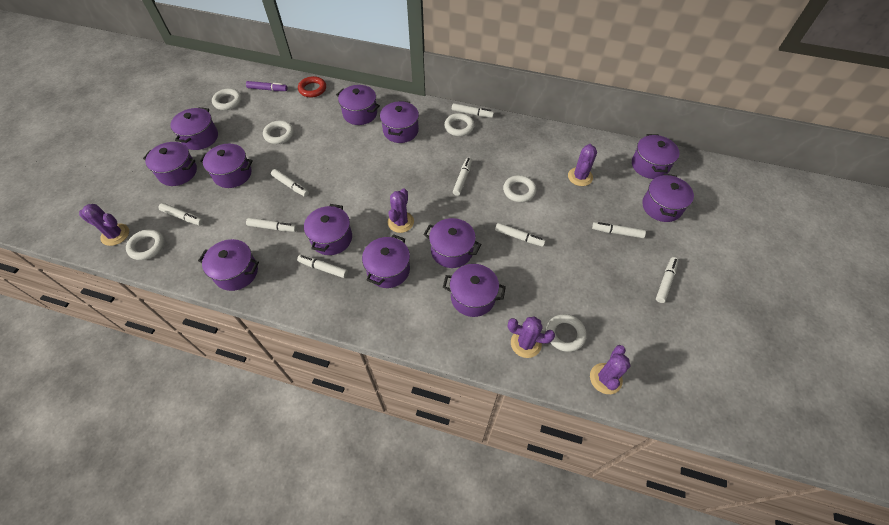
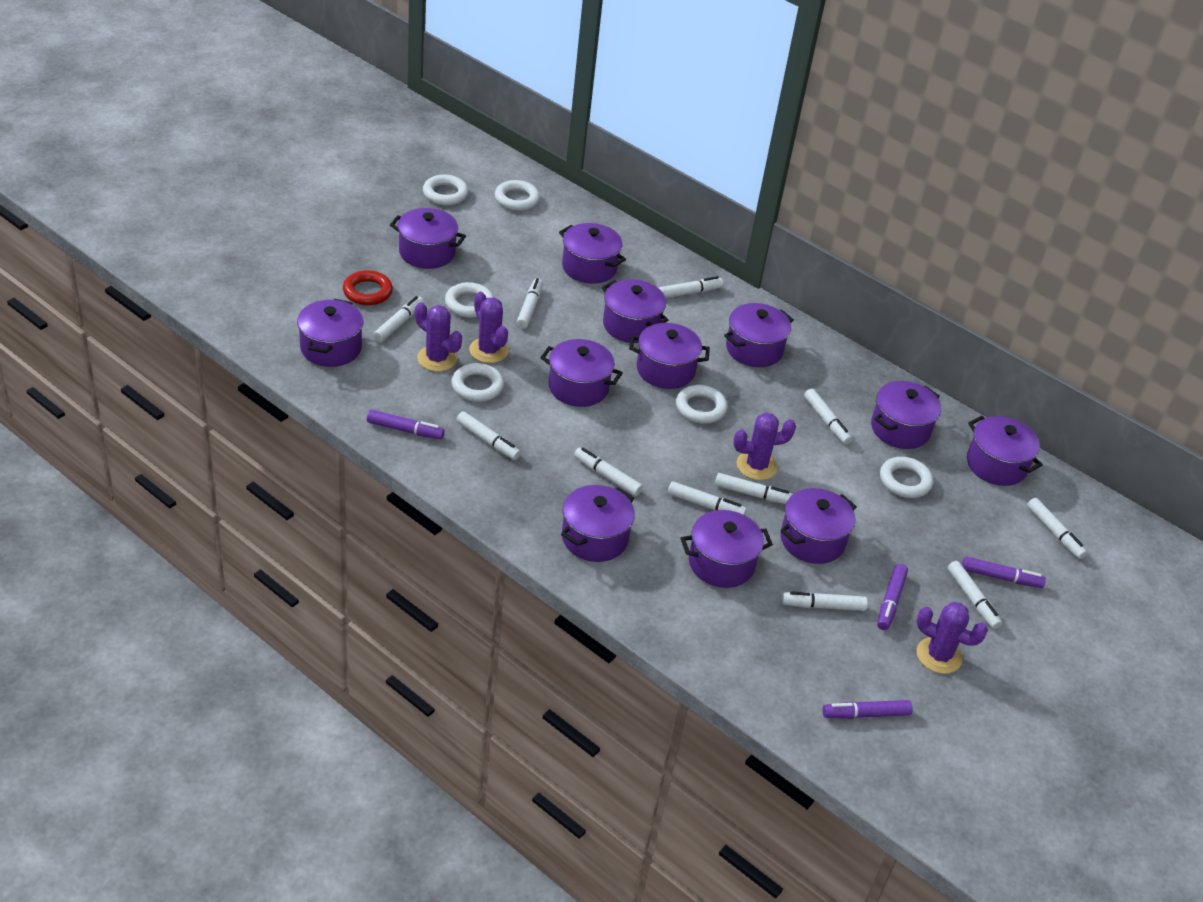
purple cactus: [79,204,129,246] [388,188,414,233] [508,316,555,358] [568,144,597,186] [590,345,631,394] = 5 -> [415,303,462,372] [469,292,509,363] [733,413,796,480] [916,602,988,674] = 4
purple marker: [246,81,288,91] = 1 -> [367,410,445,439] [822,700,913,719] [877,564,908,630] [962,556,1046,588] = 4
white marker: [158,203,204,226] [246,218,297,232] [271,169,309,197] [297,255,348,278] [452,103,494,118] [453,157,472,196] [495,223,546,247] [592,222,646,238] [656,257,679,303] = 9 -> [373,296,424,342] [456,411,521,460] [516,278,543,329] [574,448,643,496] [659,276,723,298] [668,481,747,515] [715,473,793,504] [782,591,868,611] [804,389,852,445] [947,561,1002,629] [1027,498,1087,559] = 11

